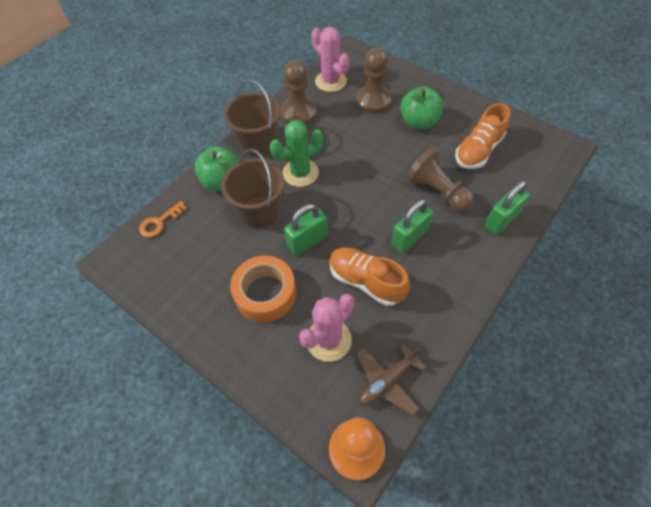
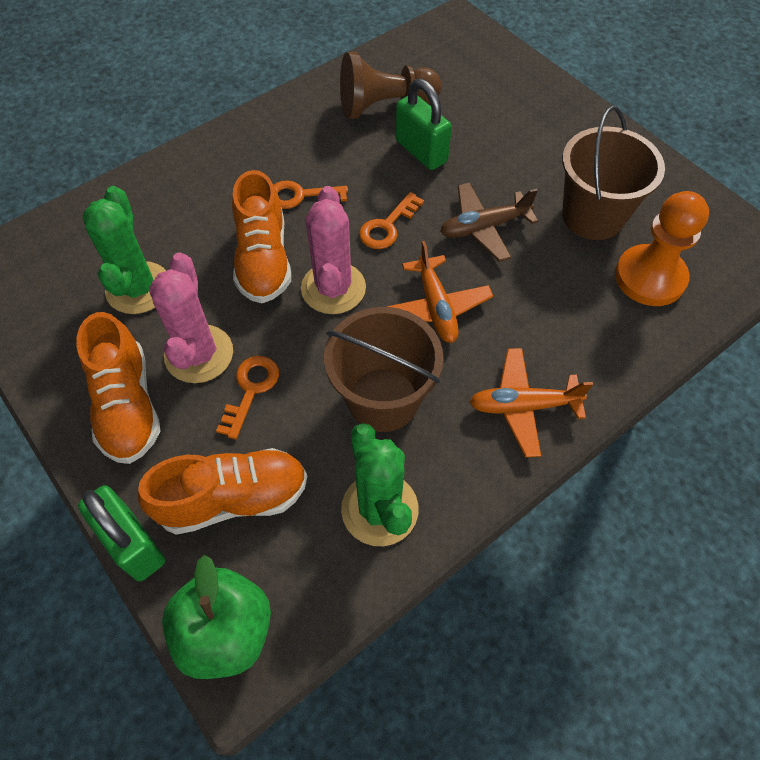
brown pawn: [281,61,317,125] [356,48,392,113] [405,147,475,212] = 3 -> [340,52,442,119] = 1
green apple: [195,146,239,191] [400,87,444,130] = 2 -> [162,555,271,679] = 1
green cactus: [270,120,323,187] = 1 -> [82,186,166,314] [341,423,418,546] = 2
green padlock: [284,204,328,255] [391,199,433,253] [485,180,530,235] = 3 -> [78,485,165,581] [396,79,452,170] = 2
orange key: [139,201,188,237] = 1 -> [216,356,279,439] [274,180,348,209] [359,192,424,249] = 3
orange plane: none = 0 -> [386,241,493,343] [470,348,593,457] = 2
orange shoe: [330,248,410,306] [455,103,510,169] = 2 -> [76,312,160,464] [138,448,307,535] [232,170,291,303] = 3
orange tape: [230,256,296,323] = 1 -> none = 0

